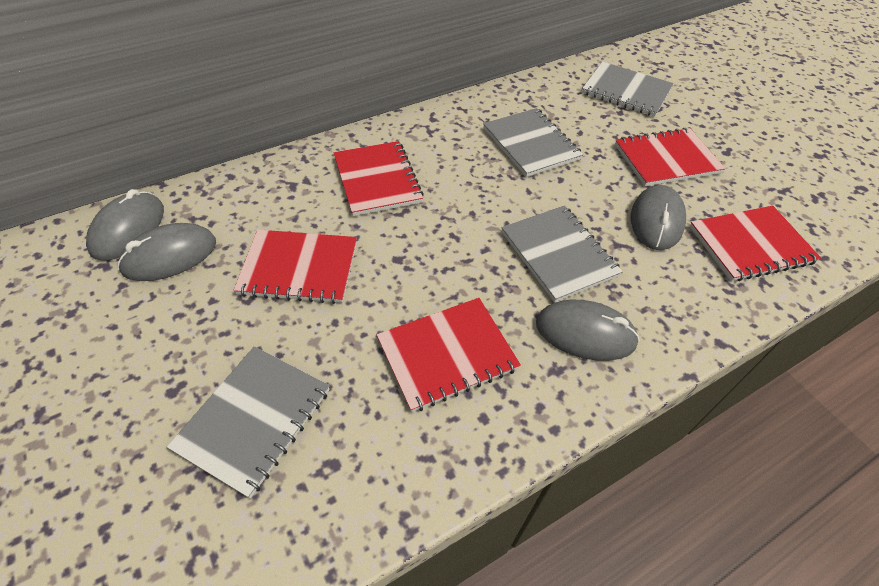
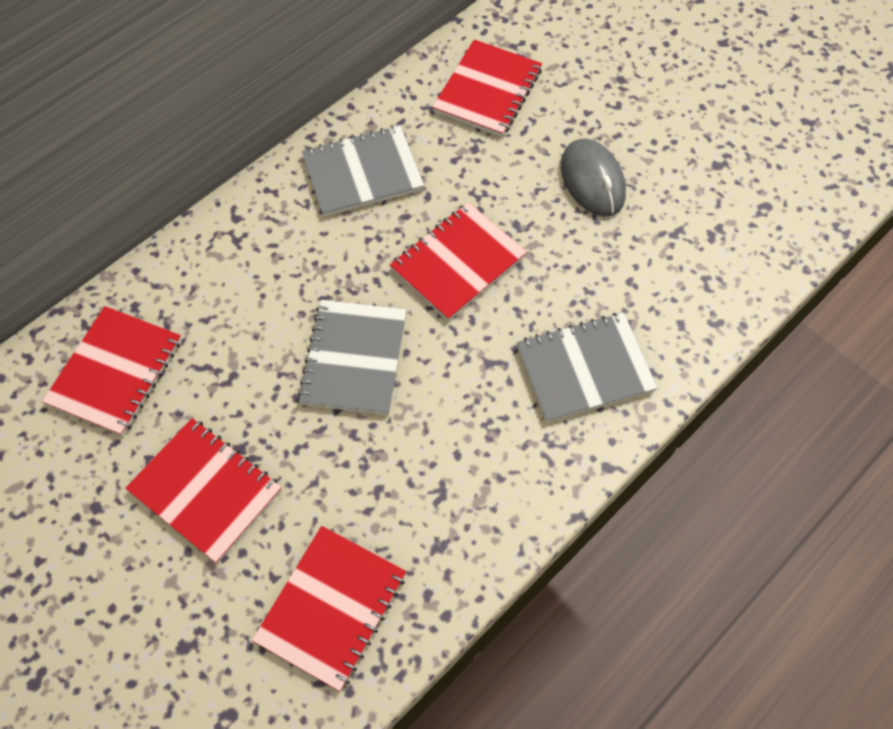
grey mouse: [86,189,164,261] [117,223,216,281] [536,299,640,361] [631,185,686,250] = 4 -> [561,138,626,217] = 1
grey notebook: [167,346,330,498] [483,108,583,177] [501,205,623,302] [582,62,674,117] = 4 -> [298,300,407,415] [302,125,424,217] [517,313,658,422] = 3

